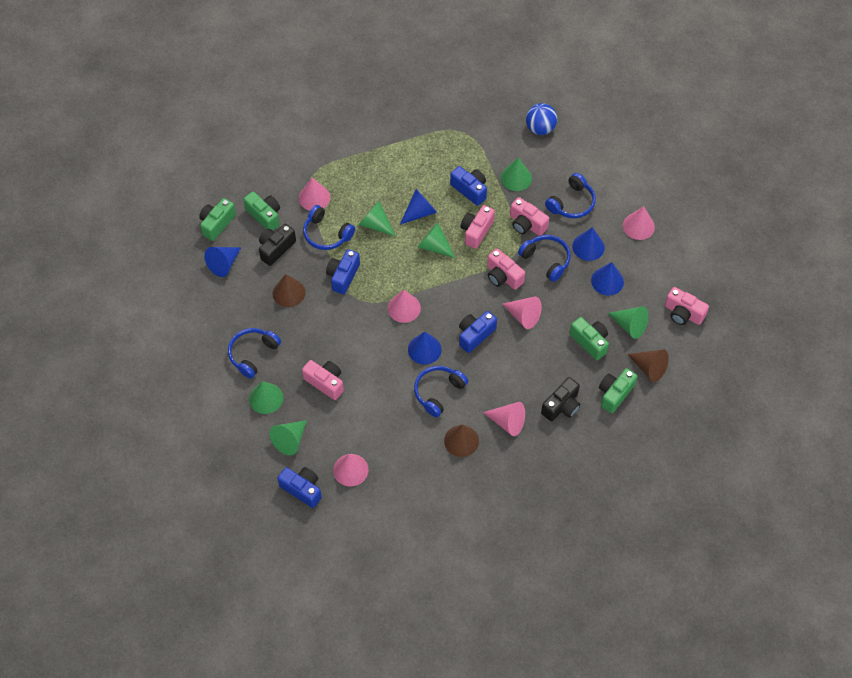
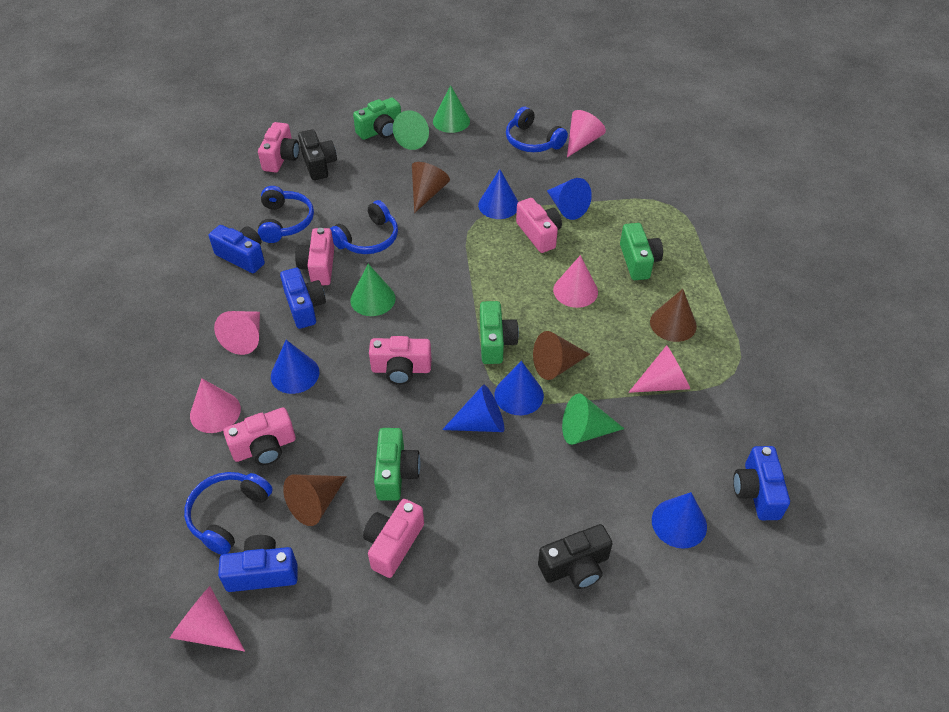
blue ball: [526,103,557,135] = 1 -> none = 0
blue cone: [204,247,241,277] [400,189,437,225] [408,332,442,365] [572,227,605,261] [591,262,624,295] = 5 -> [271,340,319,394] [442,385,504,432] [478,169,518,219] [495,361,544,415] [547,178,592,220] [652,492,707,549] = 6
blue headphones: [228,328,281,379] [303,205,355,250] [414,366,468,417] [518,235,571,282] [545,173,596,218] = 5 -> [184,472,273,555] [258,186,314,243] [330,200,398,254] [506,107,568,152] = 4
brown cone: [273,274,305,307] [444,424,479,457] [627,350,669,382] = 3 -> [283,474,347,526] [412,162,450,213] [533,331,590,380] [650,289,697,342] = 4
green cone: [249,381,283,414] [270,420,307,455] [358,201,396,237] [418,223,455,258] [501,157,532,191] [608,306,648,339] = 6 -> [350,264,396,316] [393,110,429,150] [433,85,470,133] [562,393,624,445] = 4
pink camera: [302,360,344,400] [461,205,495,249] [487,248,525,290] [510,197,549,236] [665,287,709,325] = 5 -> [223,408,296,465] [258,122,299,173] [295,228,334,285] [363,499,424,578] [369,336,432,385] [516,198,562,253] = 6

